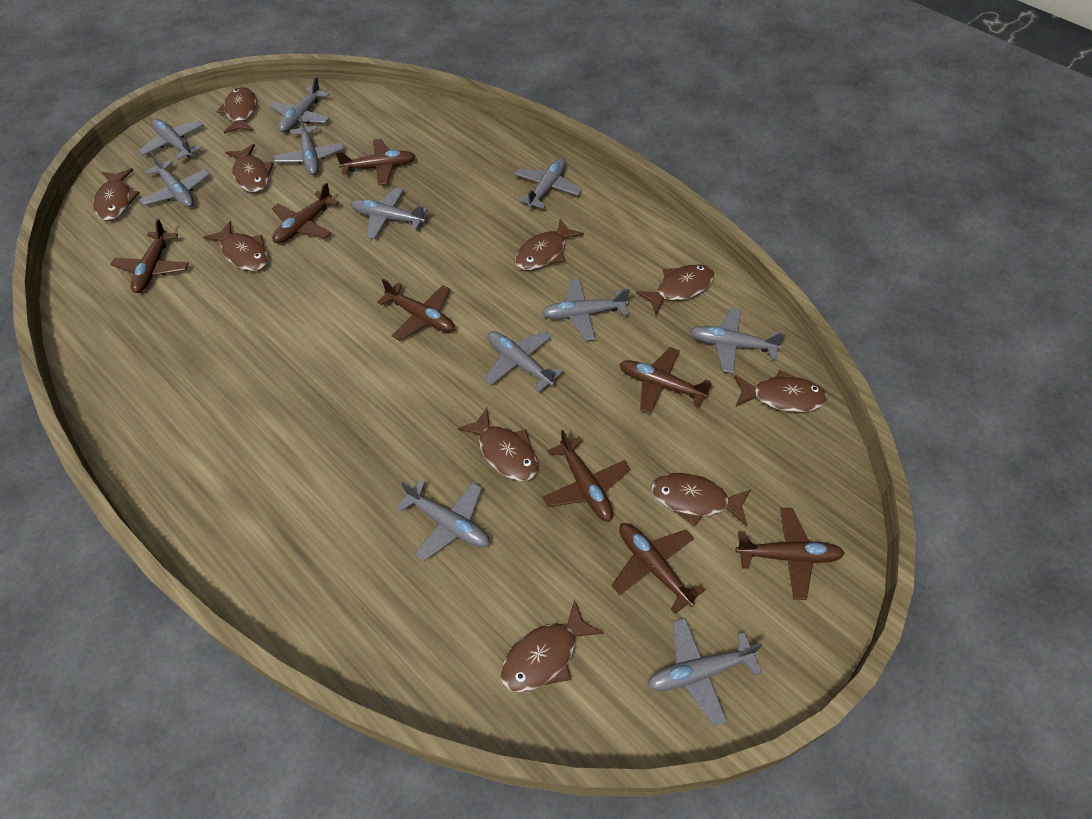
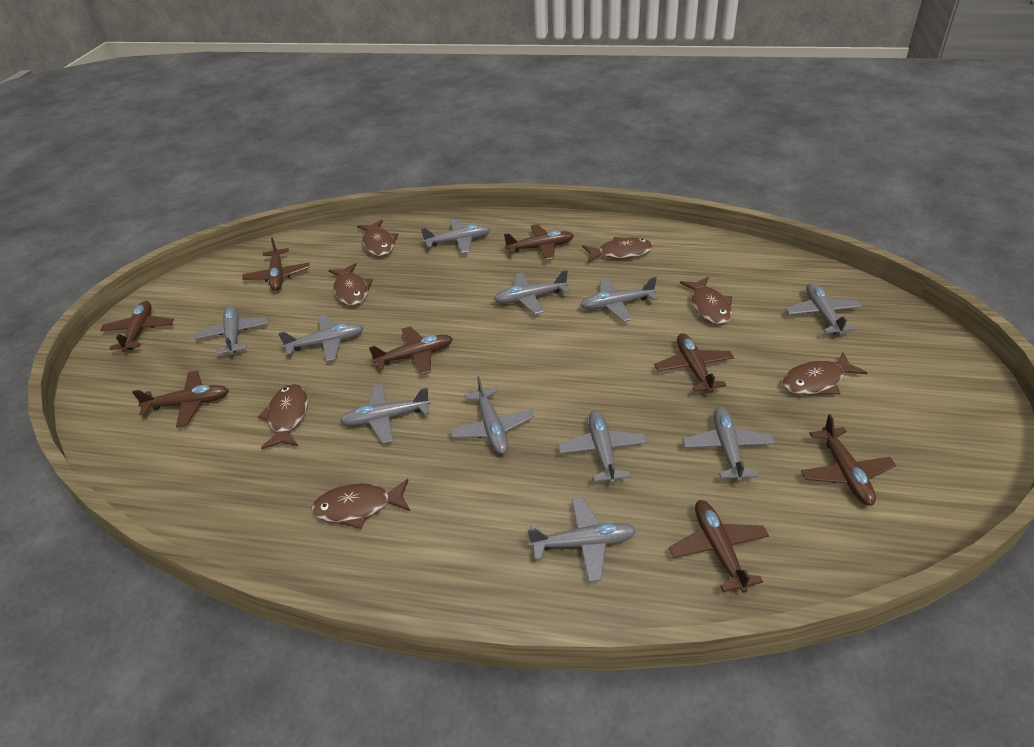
brown fish: [93,168,140,221] [203,221,269,271] [217,87,257,134] [225,144,274,193] [457,408,538,481] [500,599,604,692] [515,219,584,270] [636,264,714,314] [651,473,751,527] [734,369,828,412] = 10 -> [258,384,308,449] [311,479,410,529] [328,263,373,306] [357,220,398,256] [582,237,653,262] [680,277,732,324] [782,352,868,395] = 7

